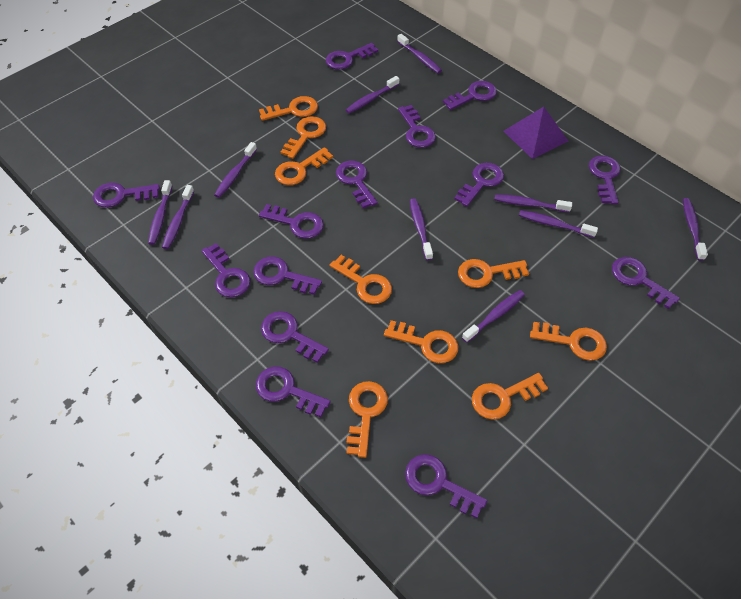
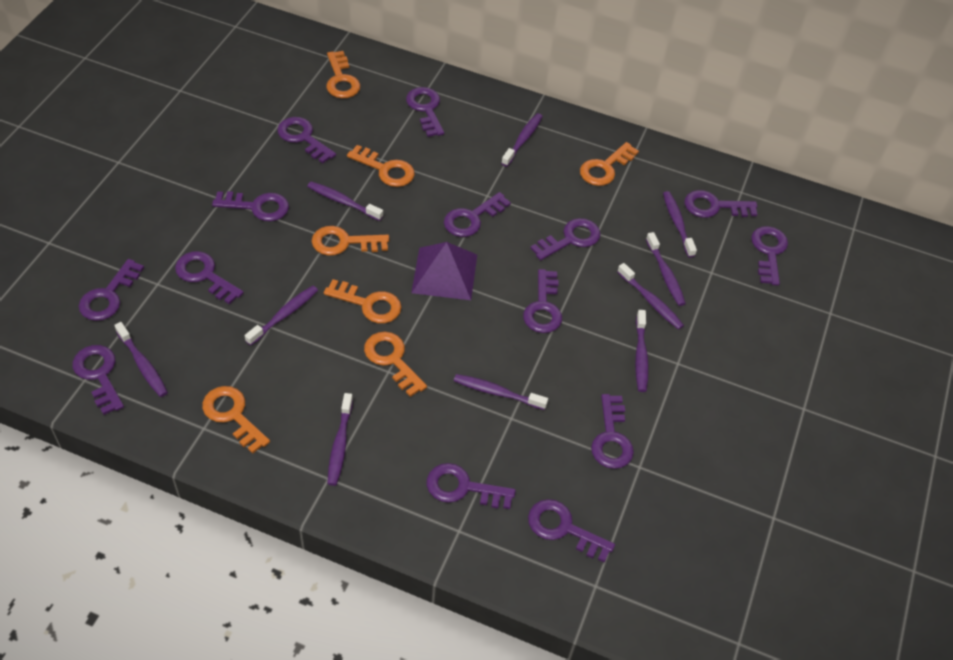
orange key: [259,96,318,121] [275,147,333,185] [280,116,326,159] [330,255,392,304] [347,381,388,458] [384,320,458,363] [458,259,529,288] [472,373,548,420] [530,322,607,361] = 9 -> [202,386,270,454] [312,226,389,256] [324,279,402,323] [326,51,360,98] [347,145,415,187] [364,332,427,397] [580,142,639,186] = 7

